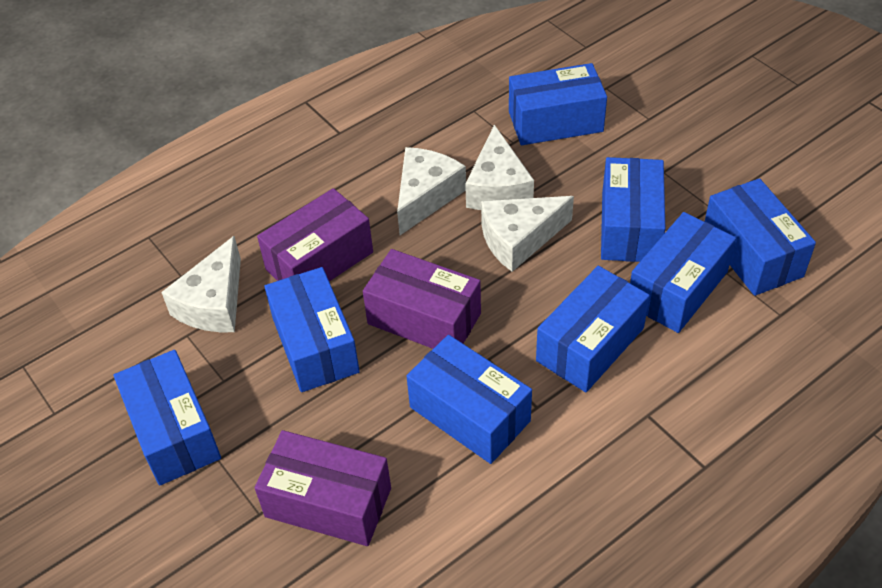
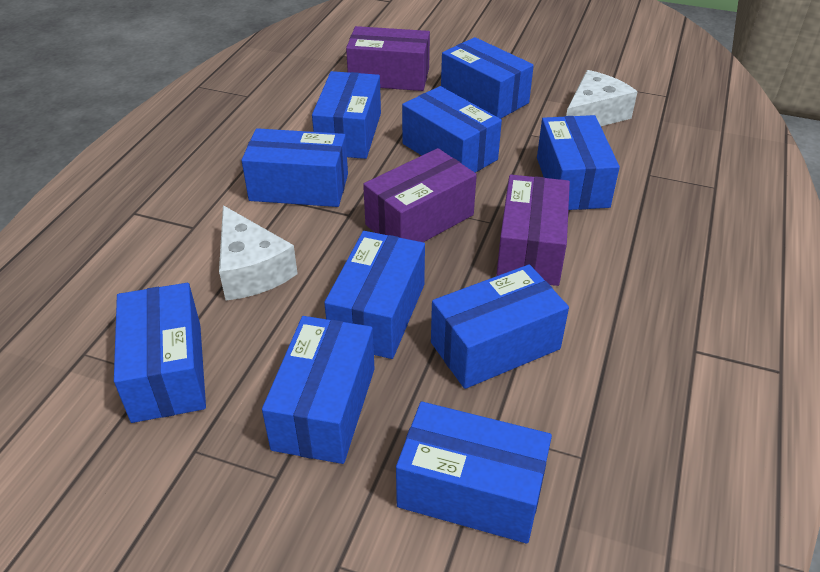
blue box: [114,350,221,485] [264,267,360,392] [406,335,532,464] [509,63,607,145] [536,266,650,392] [601,157,665,262] [630,212,736,333] [704,178,816,296] = 8 -> [114,283,206,423] [242,128,348,207] [262,316,375,464] [312,71,381,159] [324,231,425,359] [396,402,552,544] [402,86,502,172] [431,264,569,389] [441,37,534,119] [537,115,620,210] = 10
white cheese: [161,236,241,332] [397,147,466,235] [465,125,534,210] [481,196,574,272] = 4 -> [219,205,298,300] [566,70,638,126] = 2

